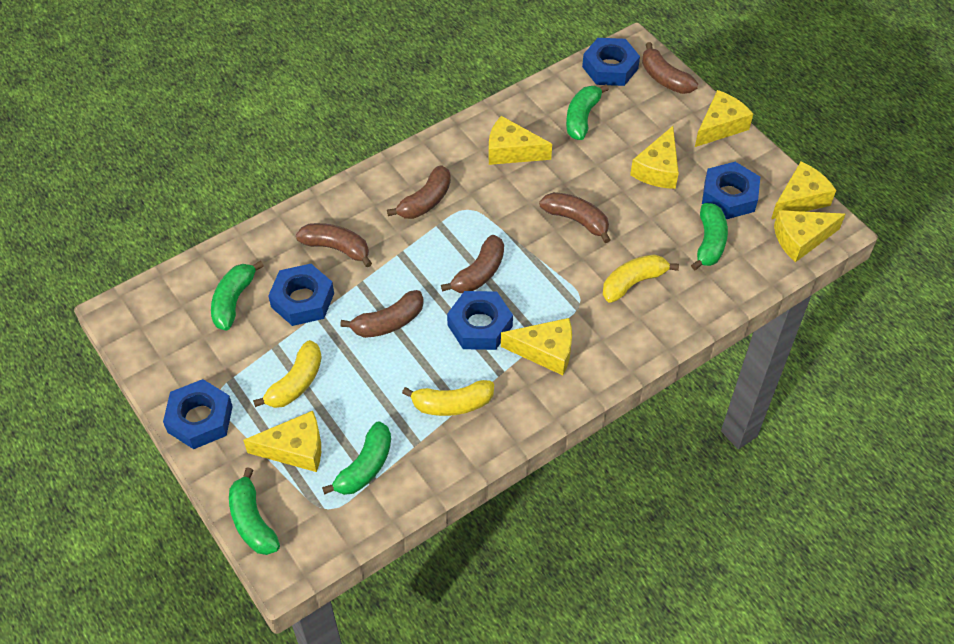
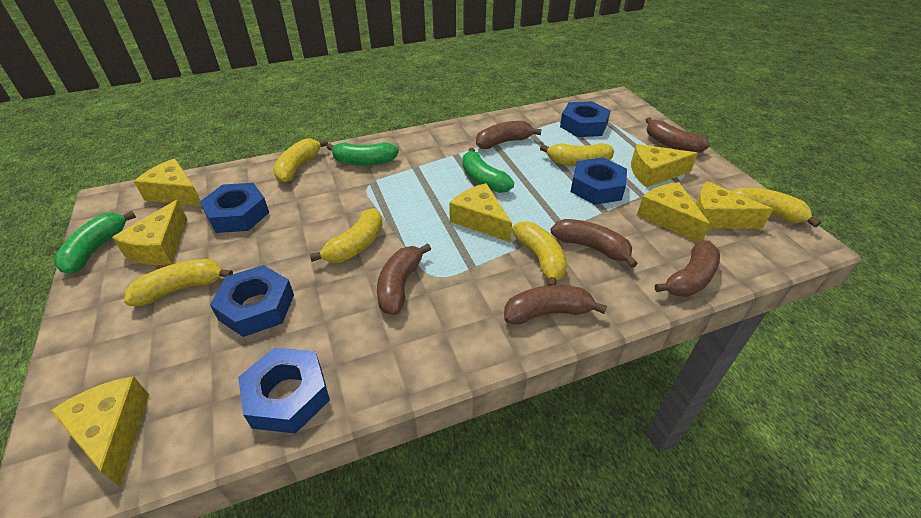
green banana: [211,260,264,330] [229,467,280,555] [322,421,391,495] [566,84,609,140] [691,203,728,270] = 5 -> [53,211,136,274] [326,142,399,165] [462,148,514,193] = 3
yellow banana: [253,340,322,408] [402,380,494,416] [603,254,679,303] = 3 -> [124,259,233,306] [273,138,328,183] [310,208,383,263] [512,221,567,286] [540,143,614,166] [732,188,821,228] = 6

